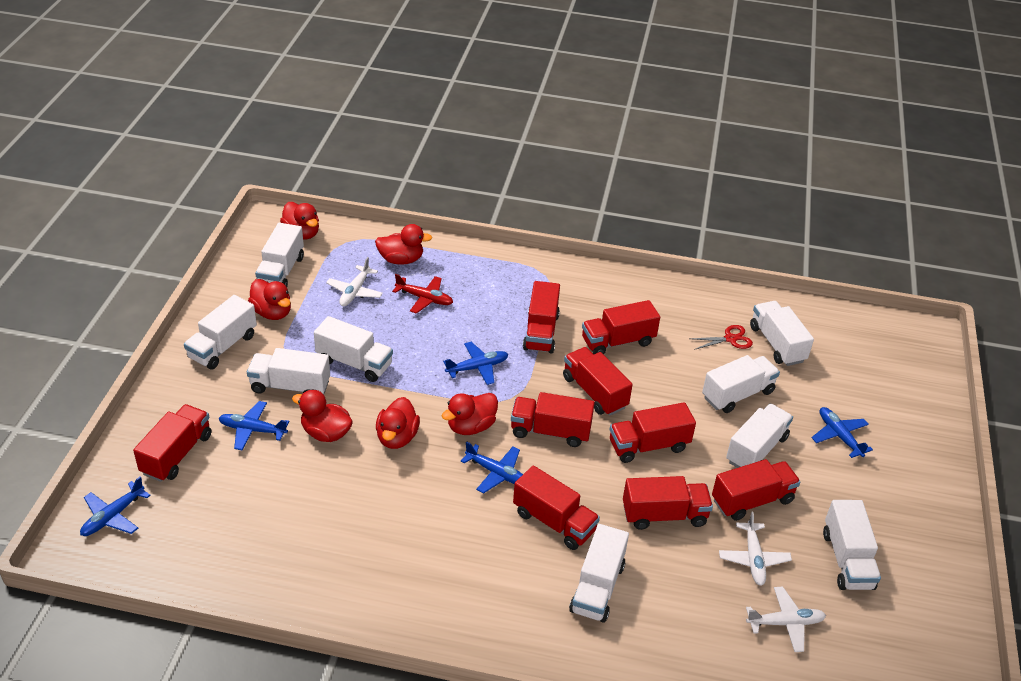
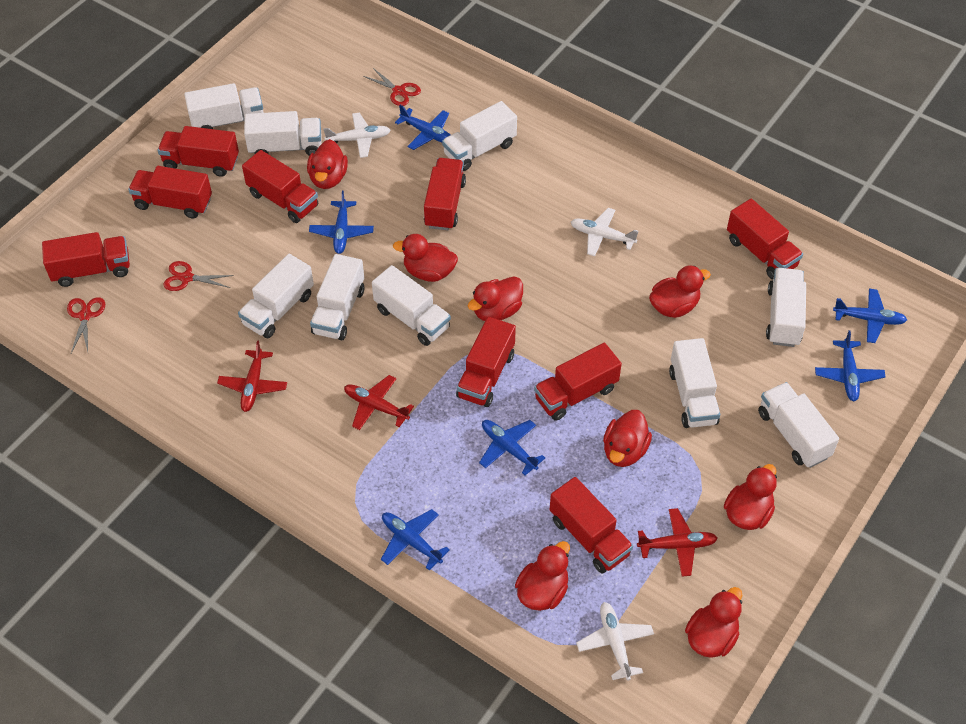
blue plane: [80,476,151,536] [219,401,290,450] [443,342,508,385] [461,441,523,494] [812,407,873,458] = 5 -> [309,191,374,254] [381,509,450,570] [395,105,450,150] [479,420,545,475] [815,330,886,401] [833,289,907,343] = 6
red duck: [248,279,291,320] [280,202,319,240] [292,390,353,442] [375,224,432,265] [376,397,420,449] [442,393,498,435] = 6 -> [307,139,348,189] [393,234,458,282] [468,276,523,321] [515,541,570,611] [603,410,652,467] [649,266,711,318] [685,587,743,658] [724,464,777,530] = 8
red plane: [392,274,453,314] = 1 -> [217,341,287,412] [344,375,414,430] [637,508,718,577] = 3
red scissors: [690,325,753,350] = 1 -> [67,297,105,353] [163,261,234,291] [363,68,421,106] = 3

